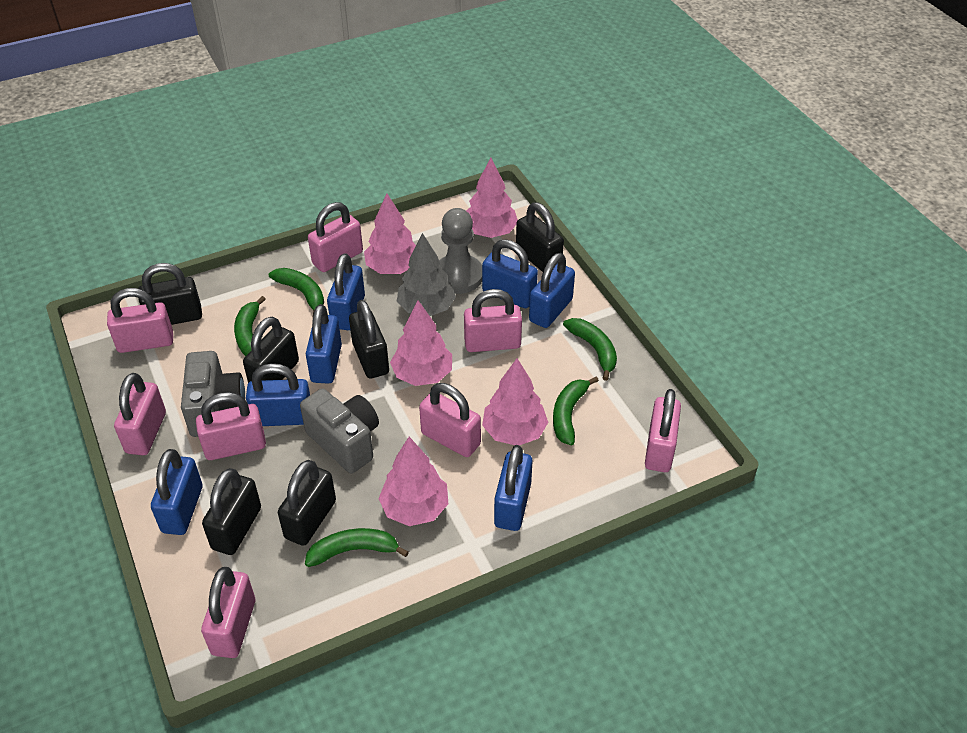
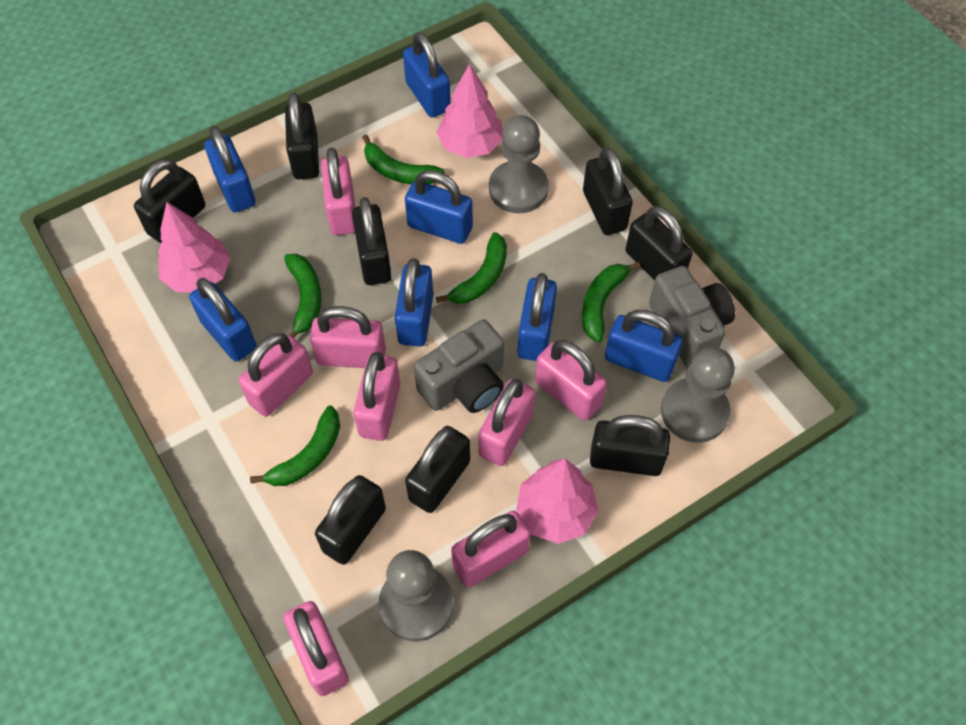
black padlock: [138,263,202,325] [202,468,261,555] [243,317,299,383] [278,460,336,546] [349,300,389,379] [516,202,564,272] = 6 -> [134,159,205,243] [285,92,319,179] [315,475,386,565] [352,197,392,285] [405,426,470,513] [583,148,633,235] [590,415,670,476] [626,206,692,280] = 8
grey pawn: [439,208,482,294] = 1 -> [379,550,453,641] [489,115,549,213] [661,347,735,443] = 3
grey tree: [397,233,456,316] = 1 -> none = 0
pink tree: [364,193,416,274] [378,437,448,526] [390,300,452,386] [466,158,518,238] [482,358,548,445] = 5 -> [158,202,230,292] [437,64,503,158] [516,459,599,544] = 3

